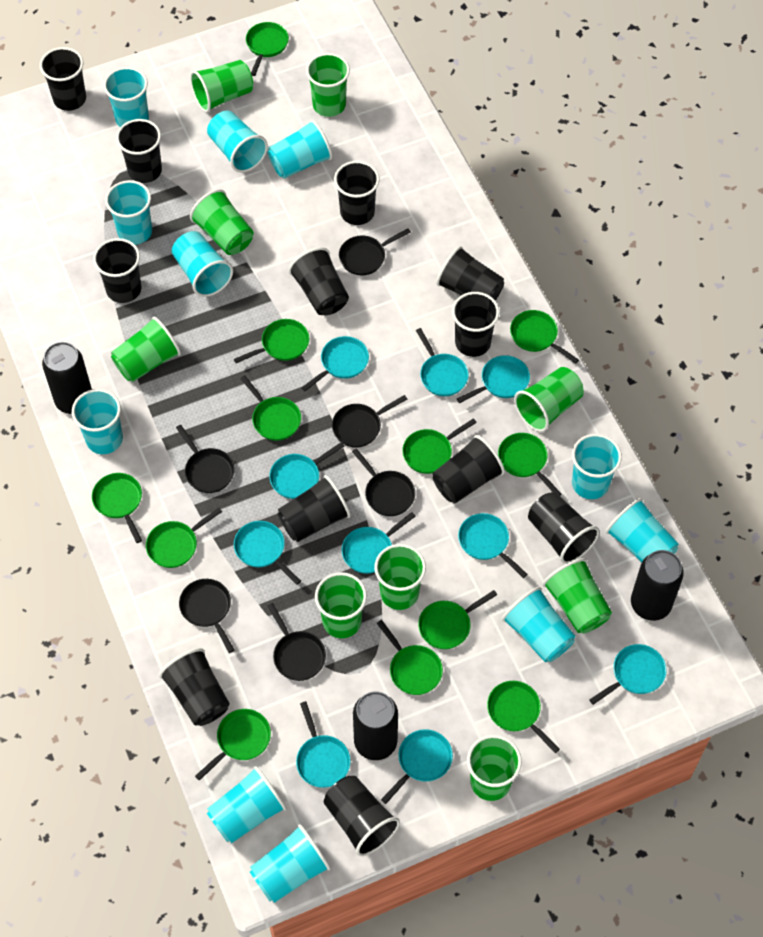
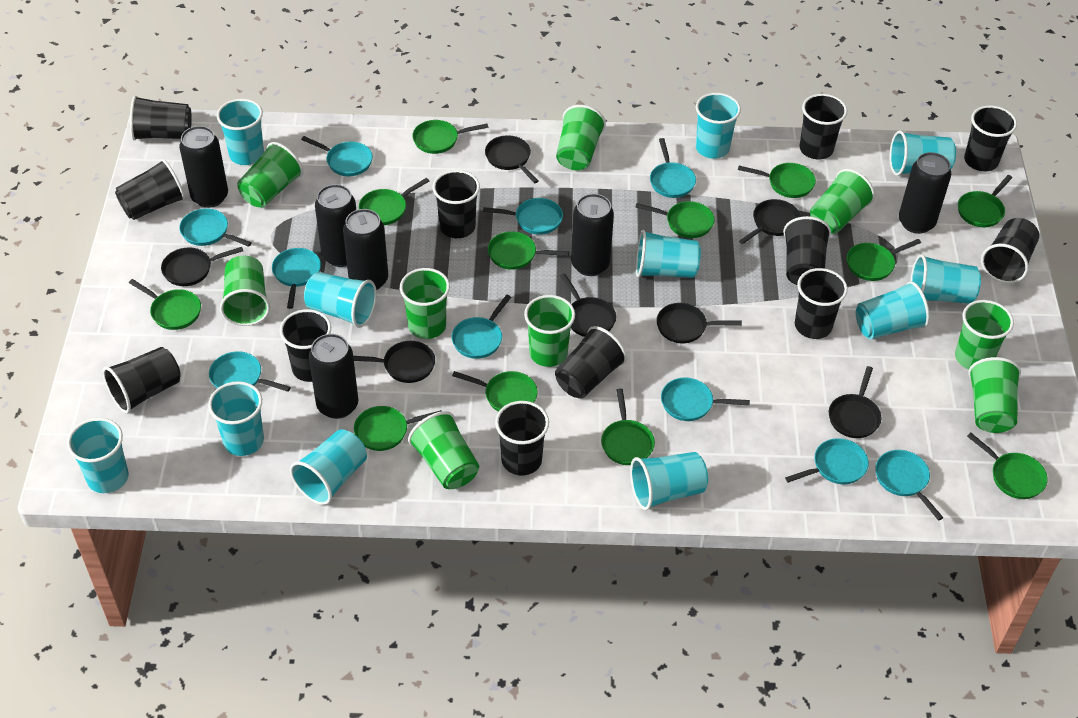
black can: [42,342,92,414] [353,691,398,760] [631,550,684,621] = 3 -> [179,126,228,208] [309,334,358,419] [315,184,356,267] [343,209,388,290] [571,194,614,276] [899,152,951,234] = 6
black pan: [176,425,235,493] [179,579,234,653] [267,603,326,681] [332,395,407,448] [339,228,411,275] [352,448,415,516] = 6 -> [161,247,243,286] [353,341,435,383] [485,135,539,183] [560,273,616,337] [656,303,742,343] [739,199,801,244] [829,366,881,438] = 7

